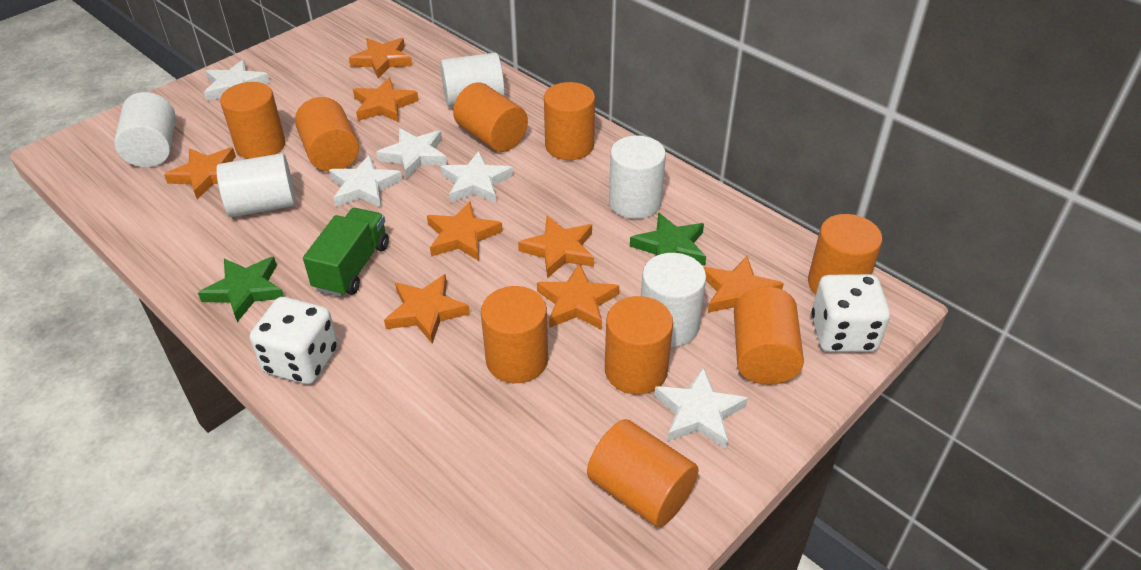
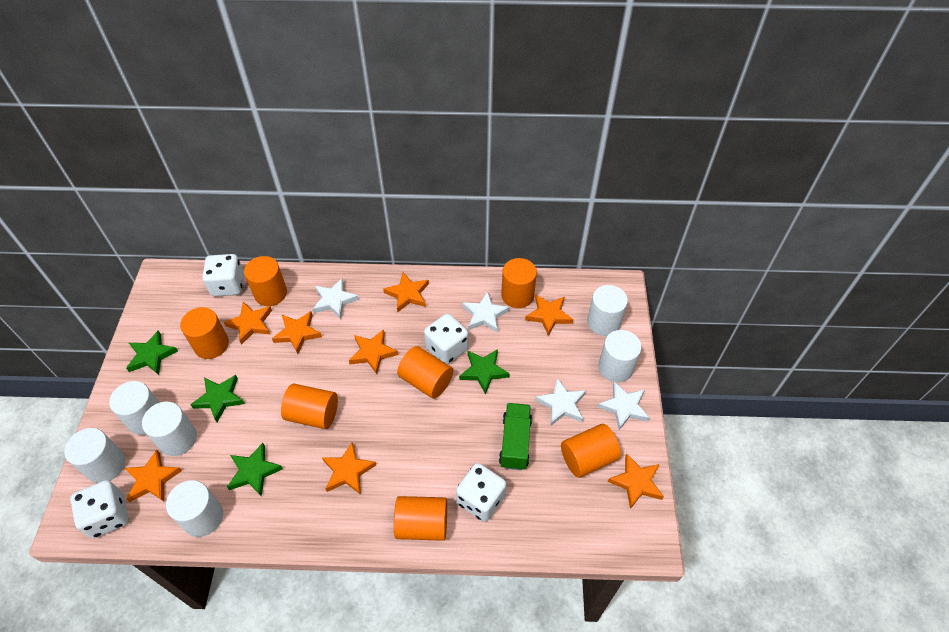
green star: [198,257,284,322] [630,212,706,266] = 2 -> [126,330,178,375] [190,375,245,422] [227,443,283,497] [459,349,510,395] = 4
orange cylinder: [220,82,286,159] [295,97,359,171] [453,83,528,152] [481,286,548,383] [544,82,595,160] [587,419,699,527] [605,296,673,395] [734,287,804,385] [808,214,882,295] = 9 -> [180,307,229,359] [244,256,287,306] [281,384,338,429] [394,496,447,541] [397,346,453,399] [501,258,537,308] [561,424,621,478] = 7
white cylinder: [114,92,176,167] [216,153,296,217] [440,53,505,107] [609,136,666,219] [641,253,706,347] = 5 -> [64,428,125,483] [109,381,160,435] [142,402,197,456] [166,480,223,537] [587,285,628,336] [599,330,642,382] = 6
white dice: [250,297,338,384] [812,274,890,352] = 2 -> [70,480,129,538] [202,254,244,296] [424,314,469,364] [456,463,507,522] = 4
white star: [204,60,270,101] [329,155,403,208] [376,128,447,179] [441,151,513,203] [654,367,748,449] = 5 -> [313,278,359,319] [463,291,509,333] [535,378,586,425] [597,381,650,430] = 4

